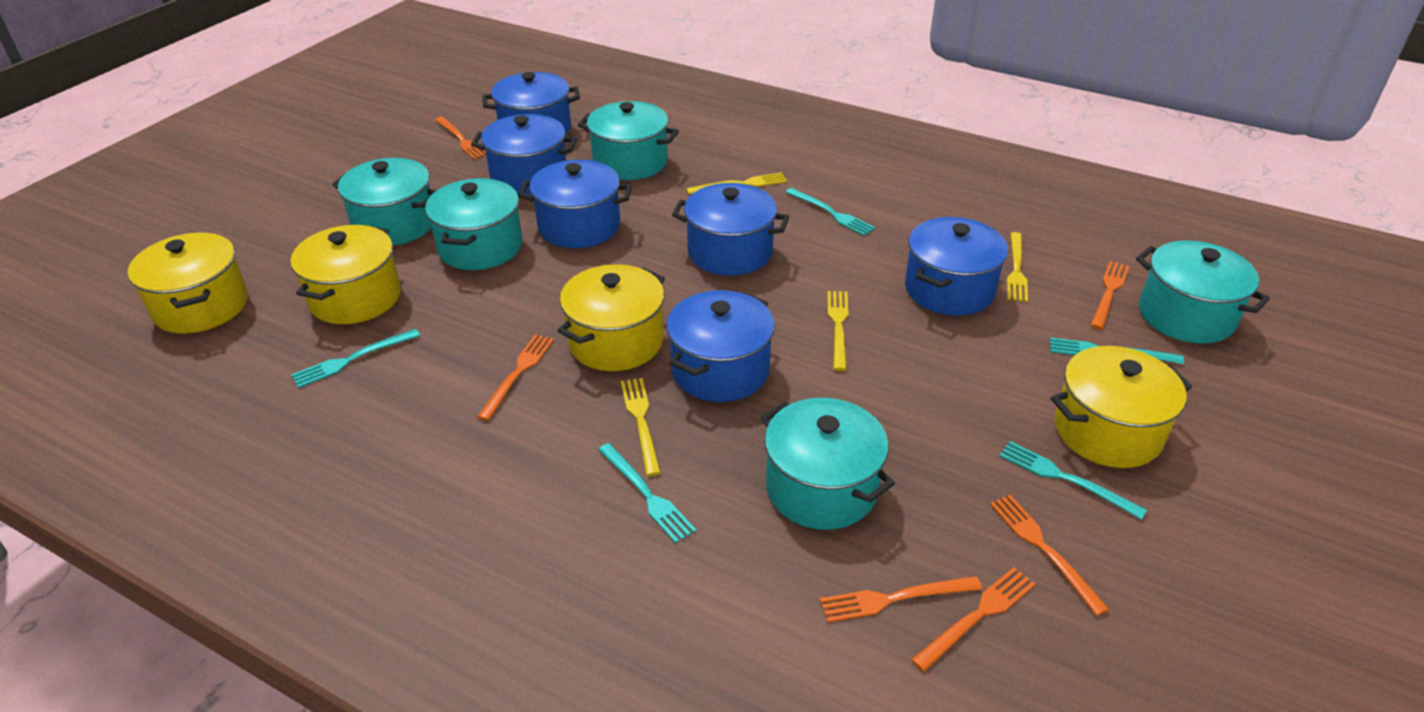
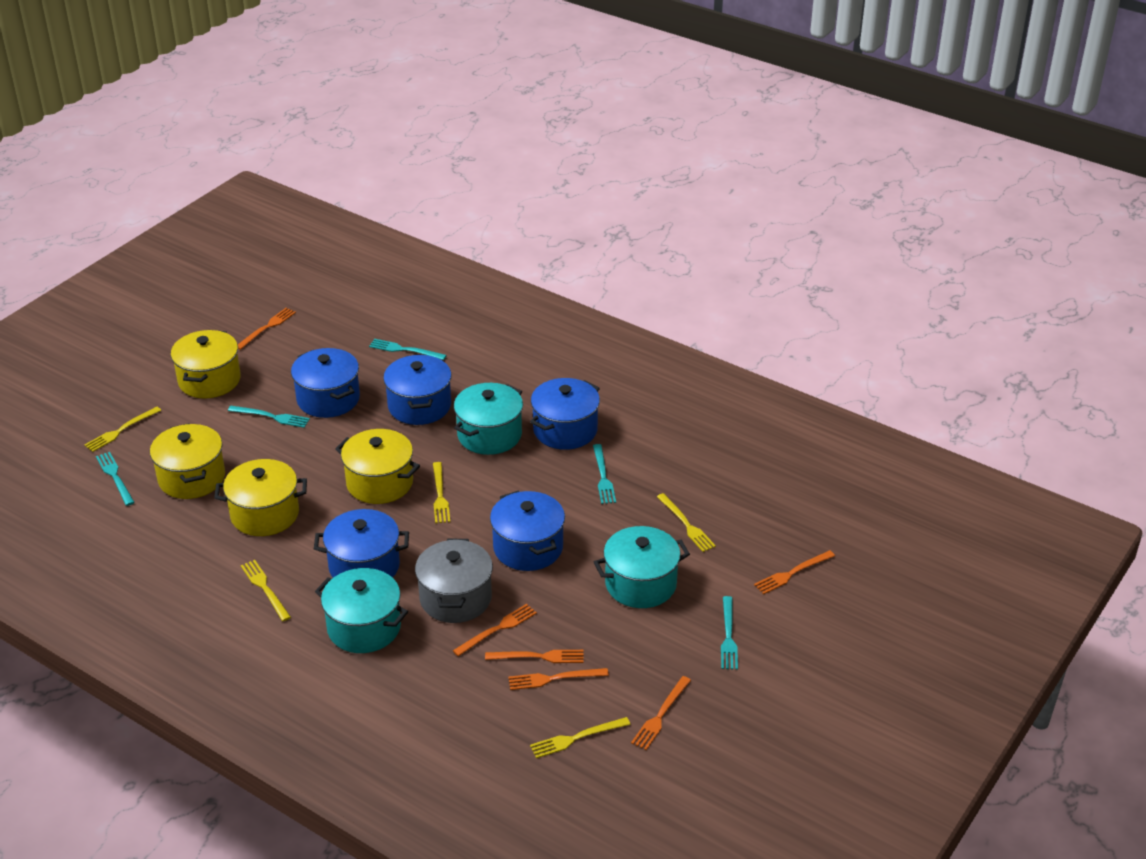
blue pot: [471,114,577,195] [483,72,580,136] [518,160,632,248] [666,290,775,402] [672,183,789,276] [905,217,1008,316] = 6 -> [291,348,360,418] [314,509,409,578] [383,354,451,425] [490,490,565,571] [530,378,600,450] = 5
grey pot: none = 0 -> [415,538,493,623] = 1
turquoise pot: [332,158,437,246] [425,178,522,270] [578,101,679,180] [761,398,895,530] [1136,240,1270,344] = 5 -> [315,568,408,653] [454,383,523,455] [594,526,690,608] = 3
yellow fork: [621,378,661,476] [686,172,787,194] [828,291,849,371] [1007,232,1028,302] = 4 -> [85,407,161,452] [241,560,291,621] [433,462,450,523] [530,717,631,758] [657,493,716,552] = 5

